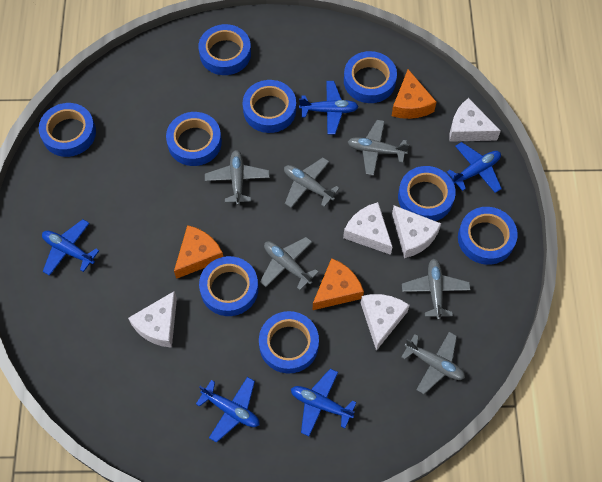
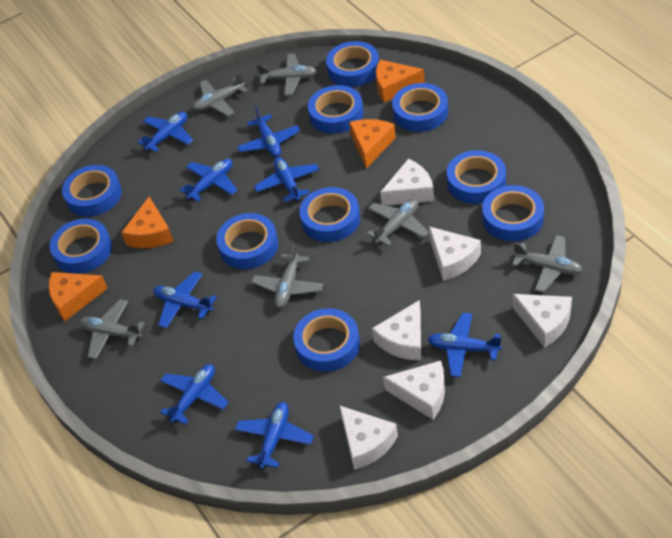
blue plane: [42,219,99,276] [196,377,260,443] [291,369,357,436] [299,81,359,134] [447,142,502,193] = 5 -> [138,112,193,152] [153,271,217,328] [160,364,229,425] [180,159,238,202] [235,402,314,469] [237,107,300,157] [254,157,319,202] [428,313,502,377] = 8
blue tape: [39,103,96,157] [166,112,222,166] [198,24,251,75] [199,256,258,316] [243,80,296,133] [259,311,319,373] [344,51,397,103] [398,166,456,221] [458,207,518,265] = 9 -> [50,219,112,274] [62,165,122,217] [216,213,278,269] [293,308,360,372] [300,187,360,242] [308,85,364,134] [326,41,379,87] [392,83,448,132] [447,150,506,204] [482,185,544,241] = 10
orange cheese: [174,225,223,279] [313,258,364,310] [392,69,436,119] = 3 -> [49,272,108,321] [121,197,174,248] [349,119,396,168] [376,60,425,102] = 4
white cheese: [128,291,177,348] [343,202,392,255] [361,294,410,351] [392,205,441,258] [449,98,501,142] = 5 -> [339,405,398,470] [372,300,421,360] [380,159,434,205] [383,361,445,420] [429,227,481,281] [512,294,572,348] = 6

